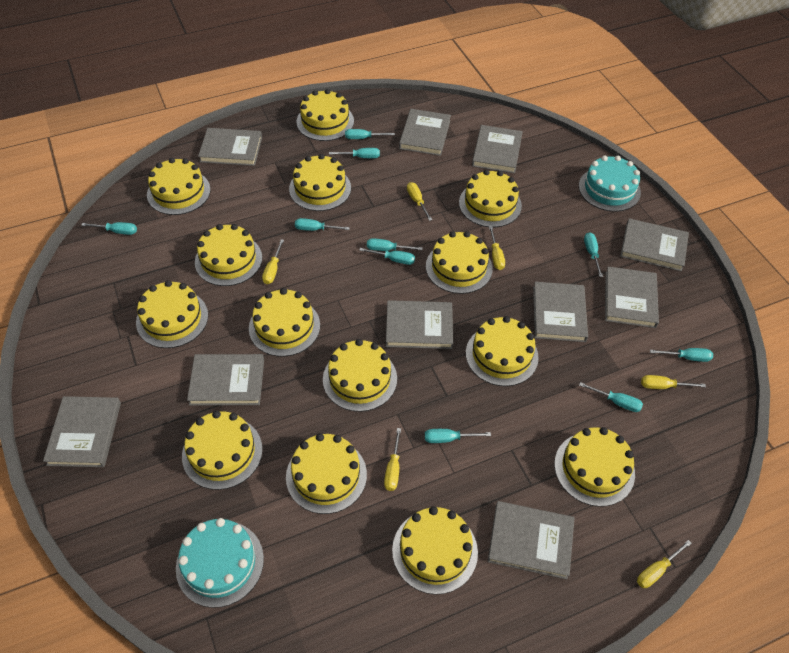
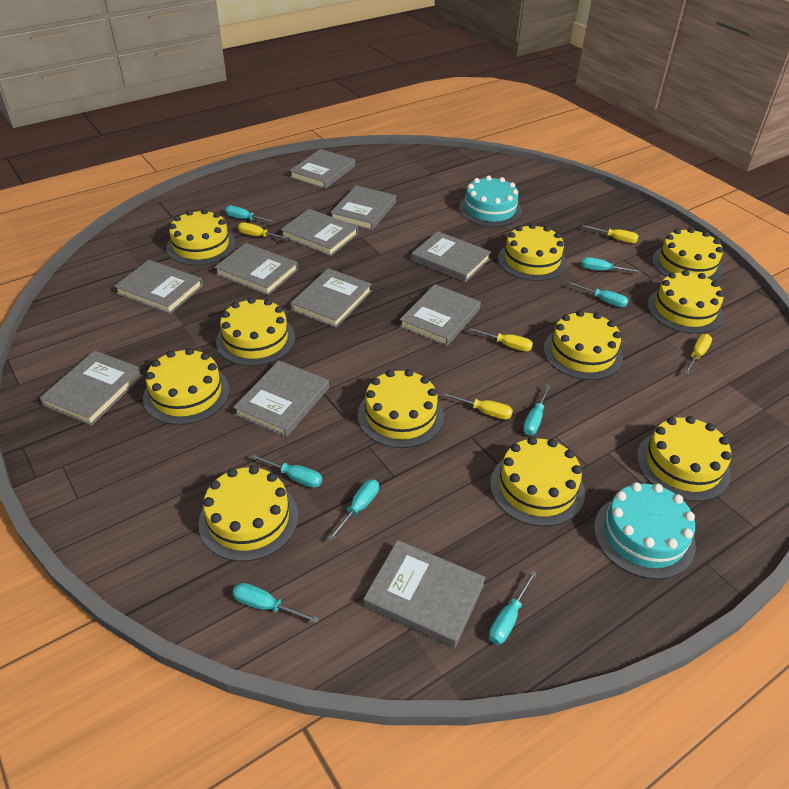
grey book: [43,396,121,467] [187,354,264,406] [198,128,262,166] [386,300,453,349] [399,109,451,156] [472,125,523,173] [488,501,574,579] [533,282,588,342] [605,267,659,328] [620,218,689,272] = 10 -> [40,350,144,426] [114,260,203,314] [214,243,298,295] [233,360,329,437] [280,209,358,256] [289,149,355,189] [290,268,372,328] [330,186,396,230] [364,540,486,647] [399,284,481,346] [411,231,491,282] = 11
turquoise screwdriver: [81,222,137,235] [295,218,350,231] [329,148,380,158] [345,129,395,139] [359,248,415,265] [367,238,423,251] [425,429,491,443] [579,382,643,412] [584,232,603,277] [650,348,713,362] = 10 -> [225,206,275,223] [232,583,319,623] [250,454,322,488] [327,479,379,541] [489,570,537,645] [523,385,551,435] [569,282,629,307] [581,257,641,273] = 8
yellow cake: [136,280,208,348] [147,158,211,215] [182,411,263,490] [195,224,262,286] [249,288,320,357] [286,433,367,514] [289,154,351,211] [296,89,354,141] [323,339,397,412] [392,506,478,594] [426,231,493,294] [459,170,522,227] [466,316,539,386] [554,427,635,507] = 14 -> [143,348,230,425] [166,209,236,266] [198,465,298,562] [216,297,295,366] [358,369,444,448] [490,437,585,527] [498,223,567,281] [543,310,623,380] [637,416,731,502] [647,270,724,334] [652,228,723,281] = 11
yellow screwdriver: [262,239,284,284] [384,428,401,491] [407,182,432,221] [489,226,505,270] [637,540,692,588] [641,375,706,389] = 6 -> [238,222,290,240] [442,392,513,420] [468,328,533,352] [583,225,639,243] [684,334,712,374] = 5

